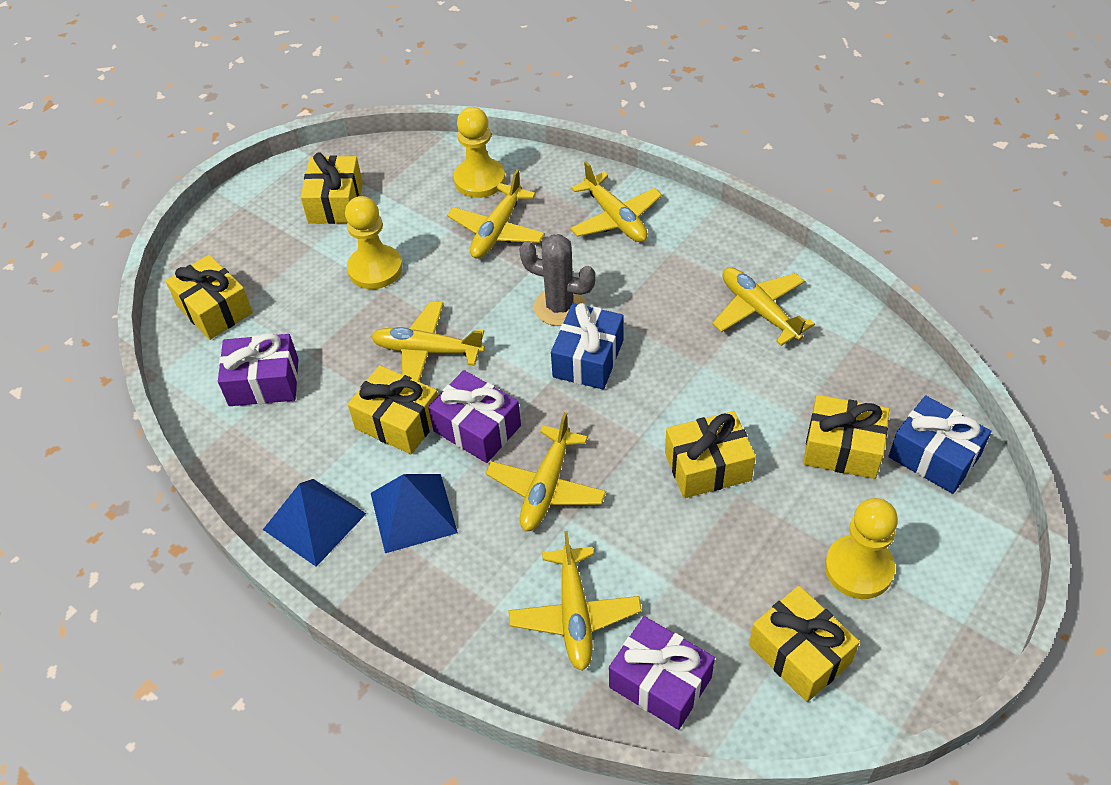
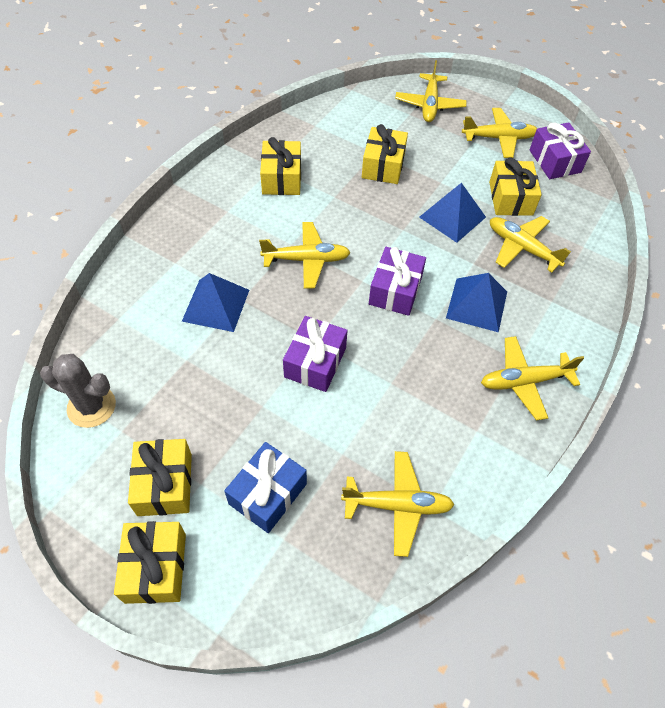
blue gift: [551,303,624,389] [888,396,991,494] = 2 -> [224,442,307,533] = 1
blue pyramid: [263,479,366,567] [371,474,458,553] = 2 -> [182,273,249,332] [419,183,486,243] [446,273,507,332] = 3
yellow gift: [166,255,253,340] [300,152,363,224] [348,365,438,455] [665,411,756,498] [749,586,860,702] [803,395,889,479] = 6 -> [114,521,186,604] [128,439,192,516] [260,137,301,195] [362,124,408,184] [489,158,542,216] = 5
yellow pawn: [345,196,402,289] [454,107,505,198] [825,498,898,599] = 3 -> none = 0

